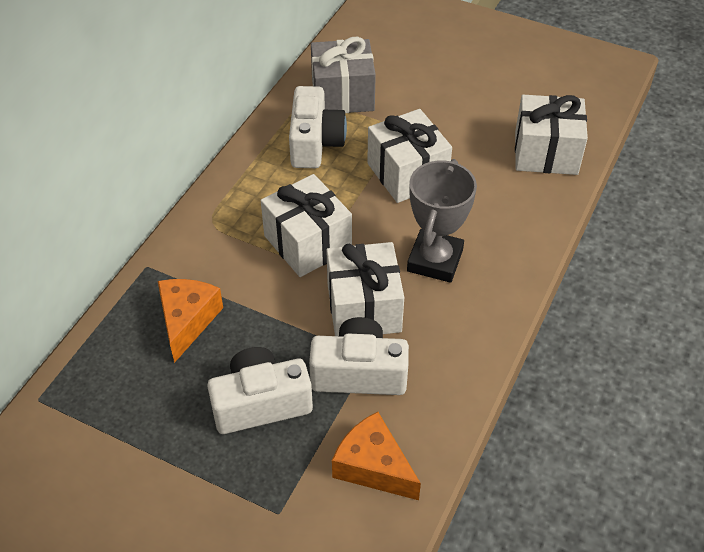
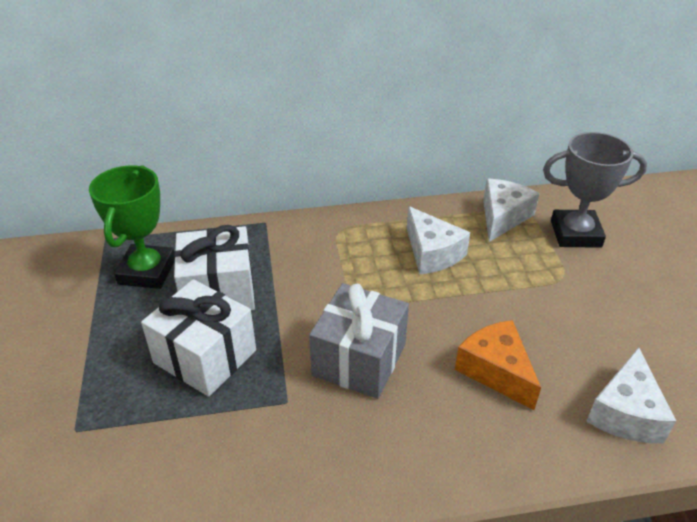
green trophy: none = 0 -> [89,165,175,289] = 1
orange cheese: [158,279,223,363] [332,412,421,500] = 2 -> [455,320,541,410] = 1
white camera: [207,347,313,434] [289,86,347,168] [309,317,409,395] = 3 -> none = 0
white cheese: none = 0 -> [407,206,470,274] [483,178,539,242] [586,347,676,443] = 3
white gift: [261,174,352,277] [326,242,404,336] [367,109,452,203] [515,95,588,175] = 4 -> [141,279,256,397] [174,225,255,310] = 2

